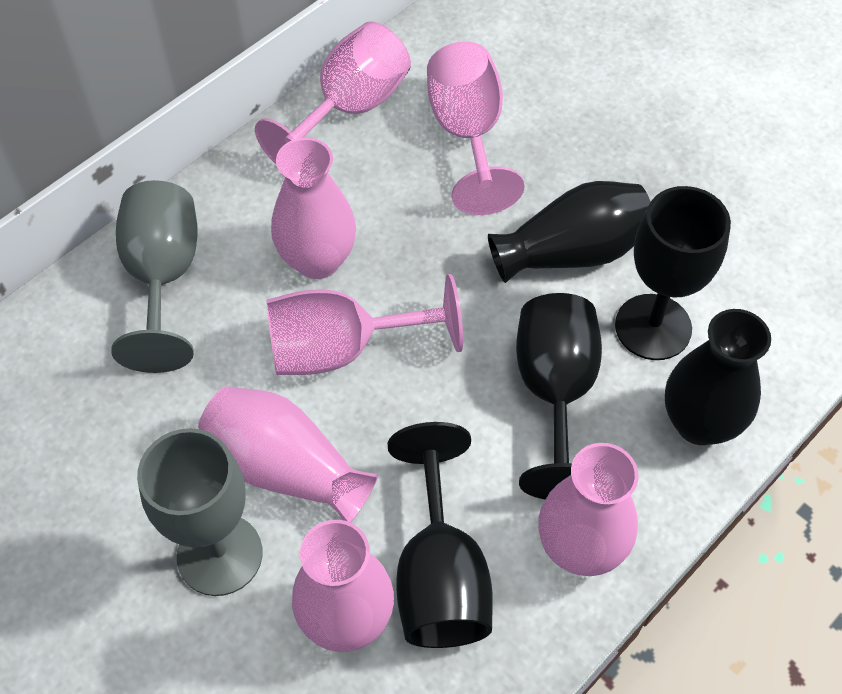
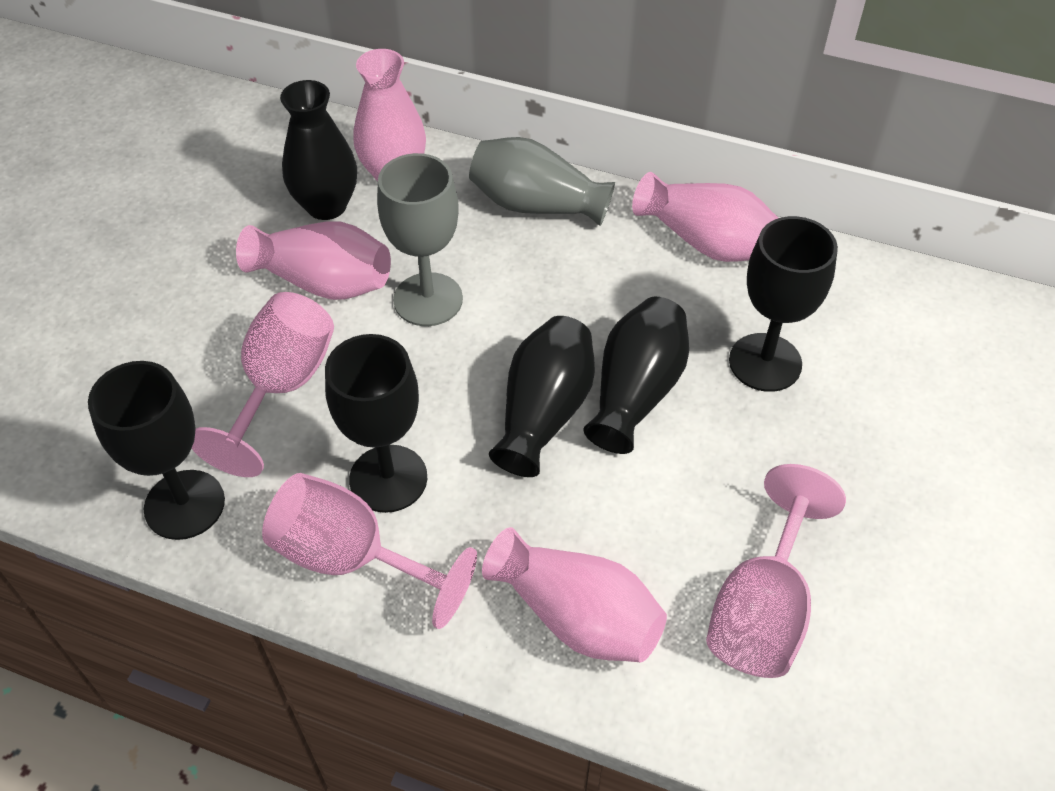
black vase: [488,181,651,283] [665,309,771,445] = 2 -> [280,80,357,220] [489,316,595,477] [583,297,689,454] = 3
grey goblet: [111,180,198,373] [137,428,263,596] = 2 -> [377,153,463,326] = 1
grey vase: none = 0 -> [469,137,615,226] = 1

